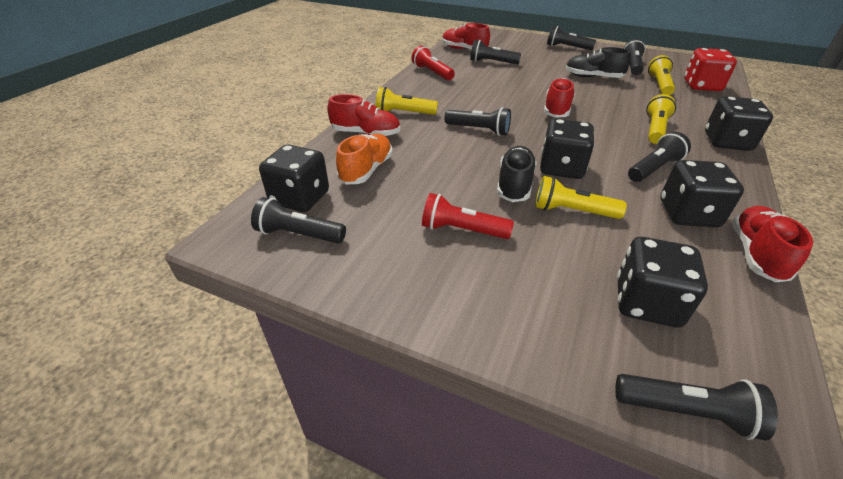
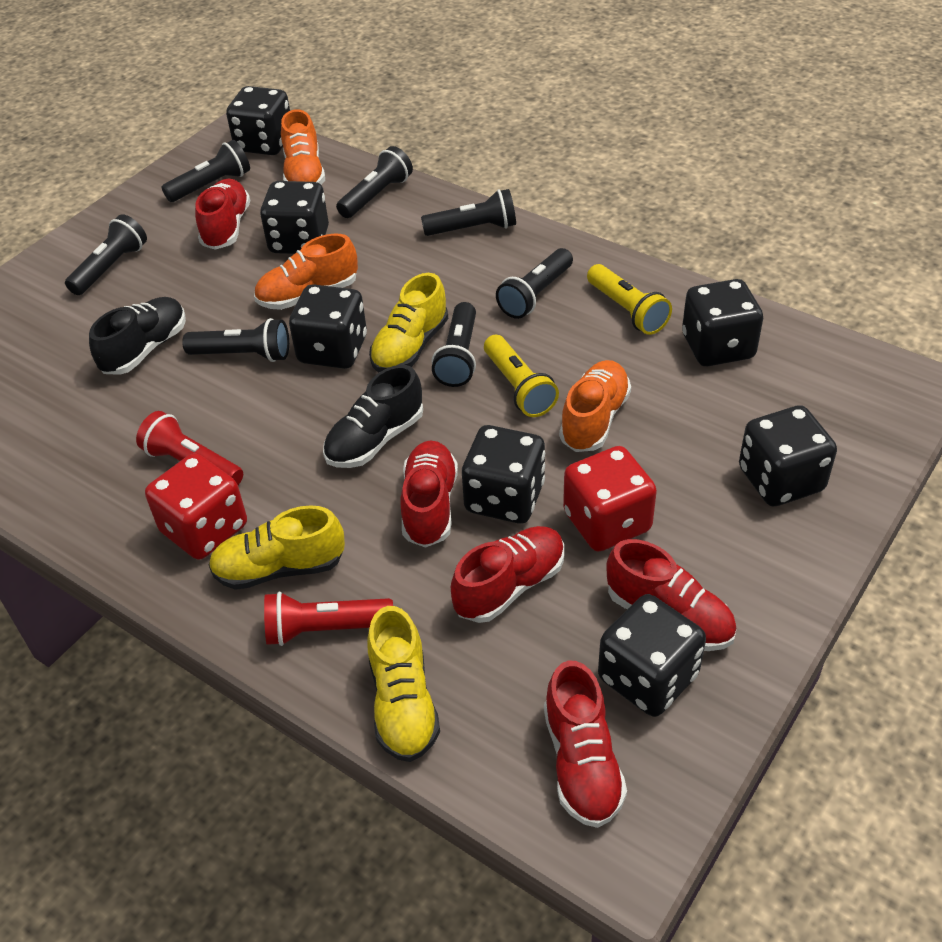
black dice: [259,144,329,212] [540,119,595,179] [617,237,708,328] [661,160,744,227] [705,96,773,151] = 5 -> [226,86,290,155] [260,181,329,254] [289,284,367,369] [462,425,545,524] [598,594,706,717] [682,279,763,366] [739,405,837,506] = 7
orange shoe: [336,134,392,184] = 1 -> [254,234,358,310] [281,109,325,185] [559,360,631,452] = 3
red dice: [684,48,737,91] = 1 -> [145,453,247,560] [563,446,657,552] = 2
red shoe: [327,94,400,137] [442,23,490,49] [544,78,575,118] [732,206,813,282] = 4 -> [195,179,250,250] [400,440,458,548] [451,526,564,623] [544,661,627,828] [606,539,737,651] = 5
yellow flashlight: [376,87,438,115] [535,176,627,219] [646,94,676,144] [648,55,675,95] = 4 -> [484,335,559,417] [587,264,672,335] = 2
yellow shoe: none = 0 -> [208,506,345,590] [367,606,440,762] [369,273,448,372] = 3

